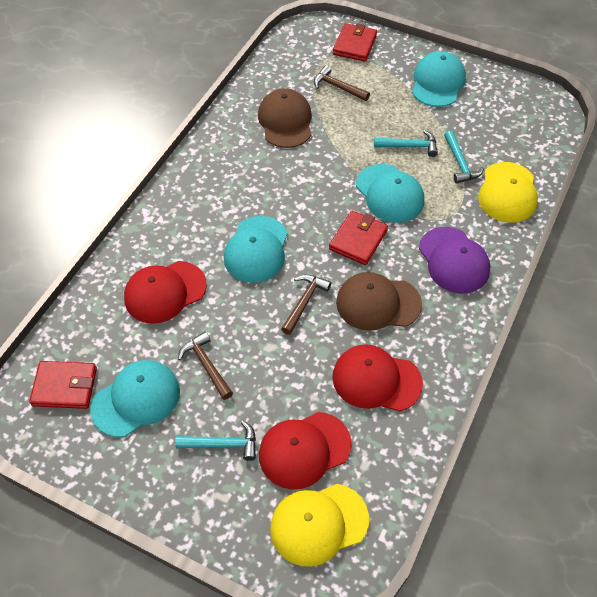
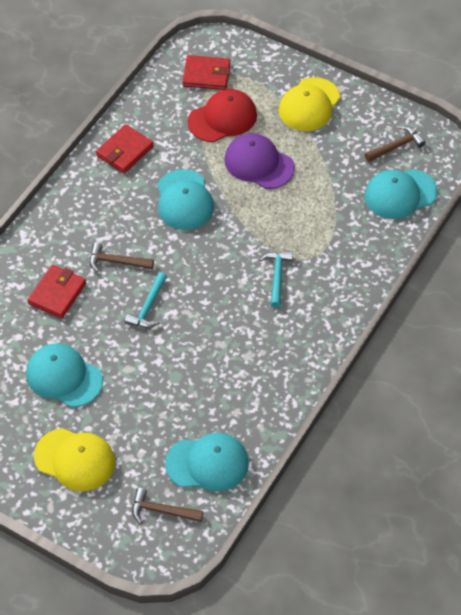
brown cap: [258,88,312,148] [336,272,422,331] = 2 -> none = 0
red cap: [124,261,207,324] [259,412,351,489] [332,344,423,411] = 3 -> [188,89,257,142] = 1
turquoise hammer: [175,421,256,461] [374,130,438,157] [444,131,484,184] = 3 -> [124,272,167,328] [260,251,293,308] = 2

